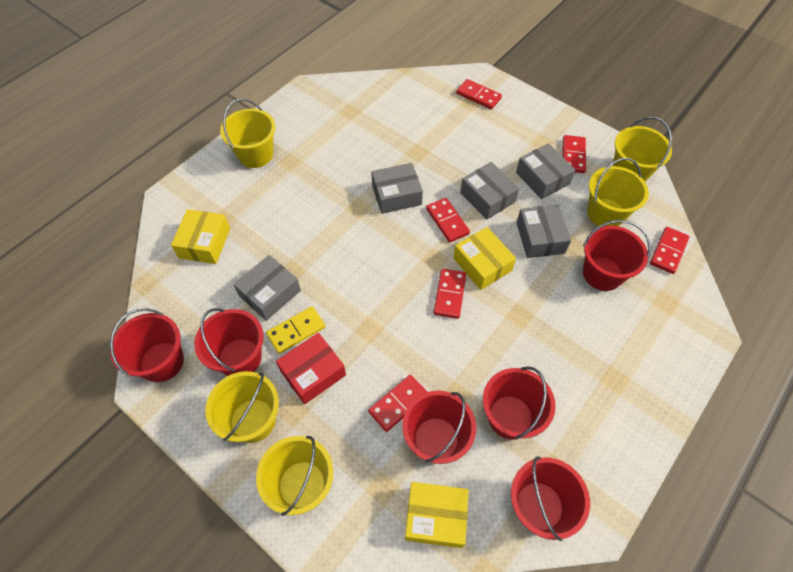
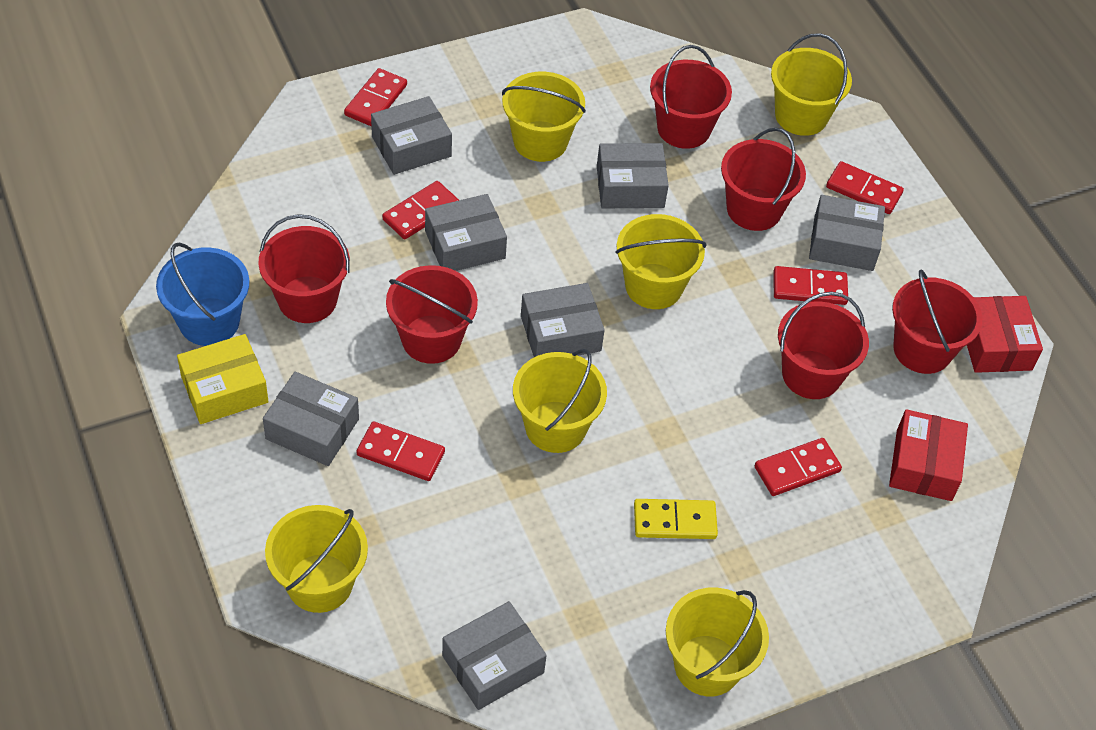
blue bucket: none = 0 -> [156,243,249,346] = 1
grey box: [233,255,301,321] [371,163,423,214] [460,162,519,220] [516,143,575,199] [516,205,571,258] = 5 -> [263,372,359,466] [371,96,452,175] [425,194,507,271] [442,601,547,710] [521,283,605,357] [597,143,669,208] [809,195,885,271] = 7
red box: [276,333,346,404] = 1 -> [889,409,968,501] [967,296,1043,373] = 2
yellow box: [171,209,230,264] [405,482,469,548] [453,227,516,290] = 3 -> [177,334,269,424] = 1
yellow bucket: [205,371,279,443] [220,99,275,168] [256,436,333,516] [587,158,649,226] [613,117,672,182] = 5 -> [265,505,368,613] [502,72,586,162] [513,349,607,453] [615,214,706,309] [666,588,769,696] [771,33,852,136] = 6

